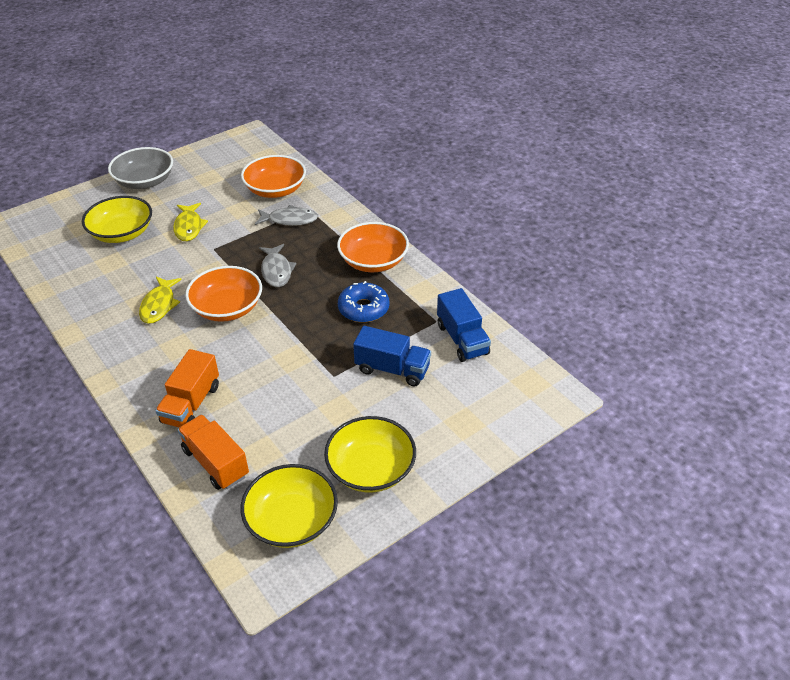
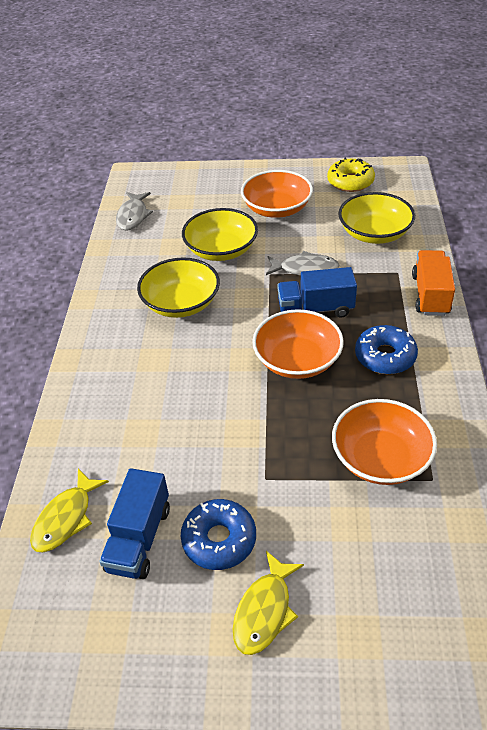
blue donut: [338,281,389,323] = 1 -> [181,499,256,570] [355,325,418,374] = 2
grey bowl: [108,147,173,189] = 1 -> none = 0
orange truck: [155,349,219,428] [178,414,249,490] = 2 -> [412,250,455,316] = 1
yellow donut: none = 0 -> [327,157,375,192] = 1

